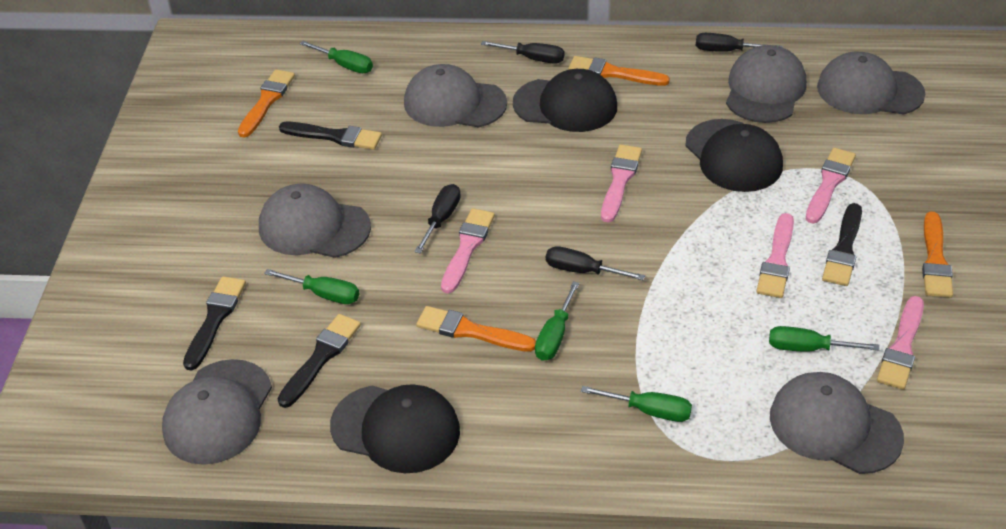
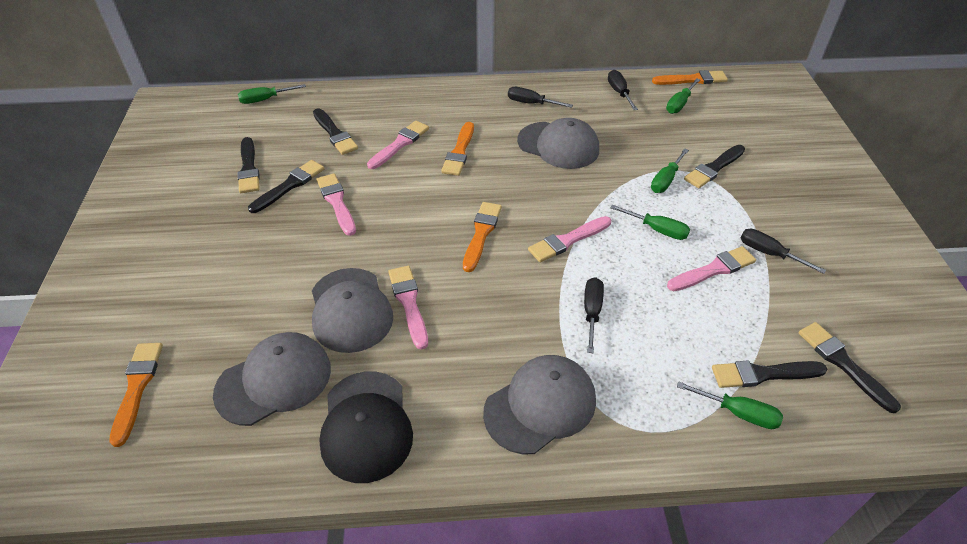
black brush: [183,276,246,371] [278,314,361,408] [279,122,382,150] [822,203,862,286] = 4 -> [237,137,260,193] [248,160,324,213] [313,108,358,155] [684,145,745,188] [712,361,827,388] [799,322,901,413] = 6
black cap: [330,384,460,473] [513,69,617,132] [685,119,783,192] = 3 -> [319,371,413,483] = 1
grey cap: [162,359,272,465] [259,183,371,258] [404,64,507,127] [726,45,807,123] [770,372,904,474] [817,52,925,115] = 6 -> [213,332,331,426] [312,268,393,353] [483,355,596,454] [517,118,599,169] = 4

